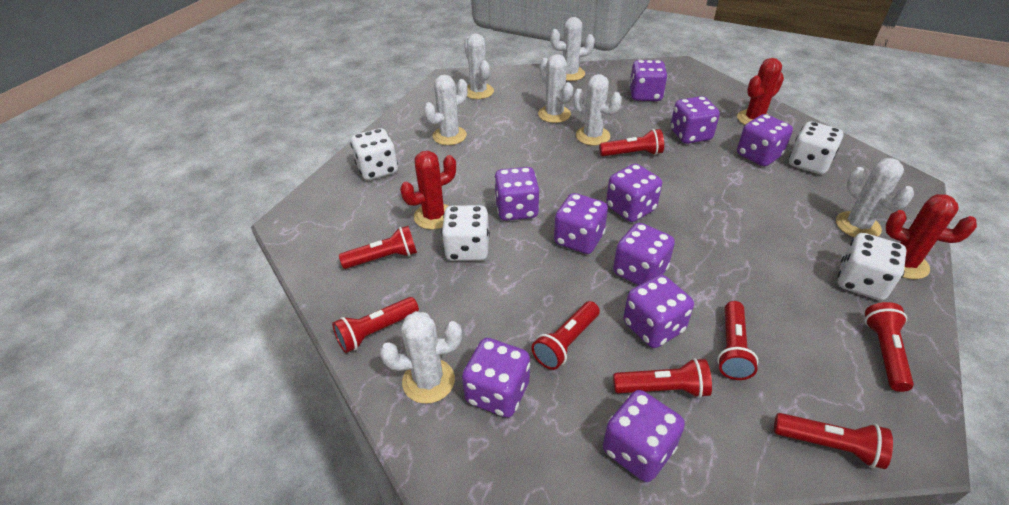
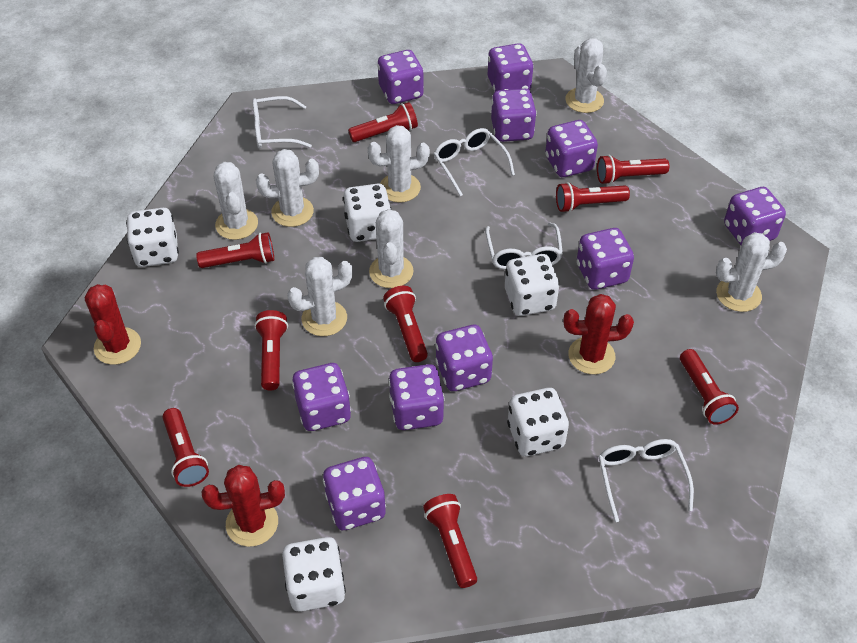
red flashlight: [332,297,419,353] [339,226,417,269] [532,301,600,370] [599,129,664,156] [613,358,712,398] [717,301,759,380] [774,413,893,469] [865,302,914,392] = 8 -> [163,408,209,487] [196,232,274,268] [255,310,288,390] [348,102,418,142] [383,286,428,362] [423,494,477,588] [556,182,630,213] [597,155,669,184] [680,349,739,425] = 9
white dice: [350,128,398,180] [441,205,490,261] [789,121,843,174] [837,233,907,300] = 4 -> [126,208,179,267] [282,537,346,612] [343,184,392,242] [505,254,560,316] [507,388,569,456] = 5
white glasses: none = 0 -> [253,96,312,149] [434,128,515,196] [485,223,563,269] [598,439,694,522] = 4

